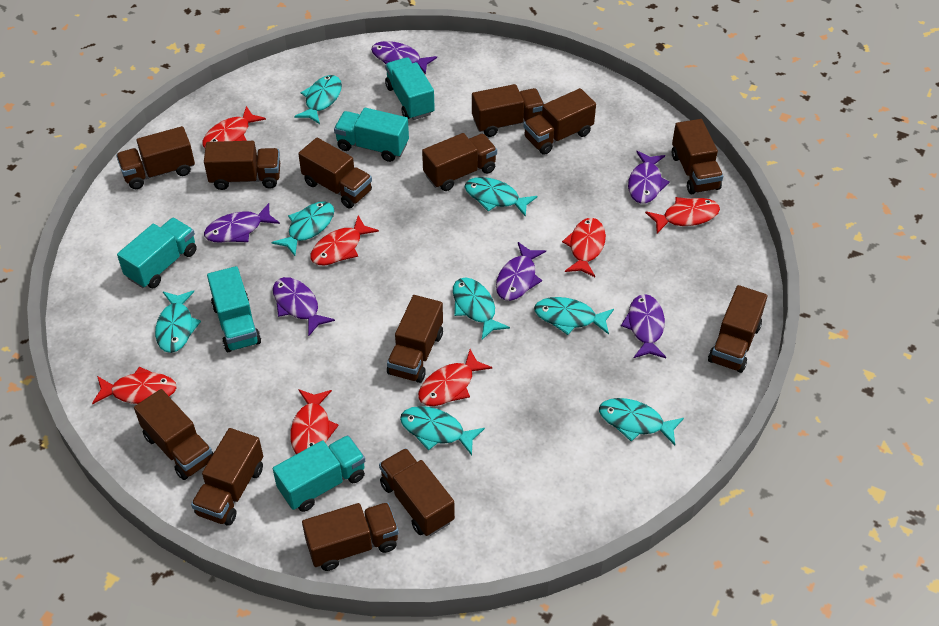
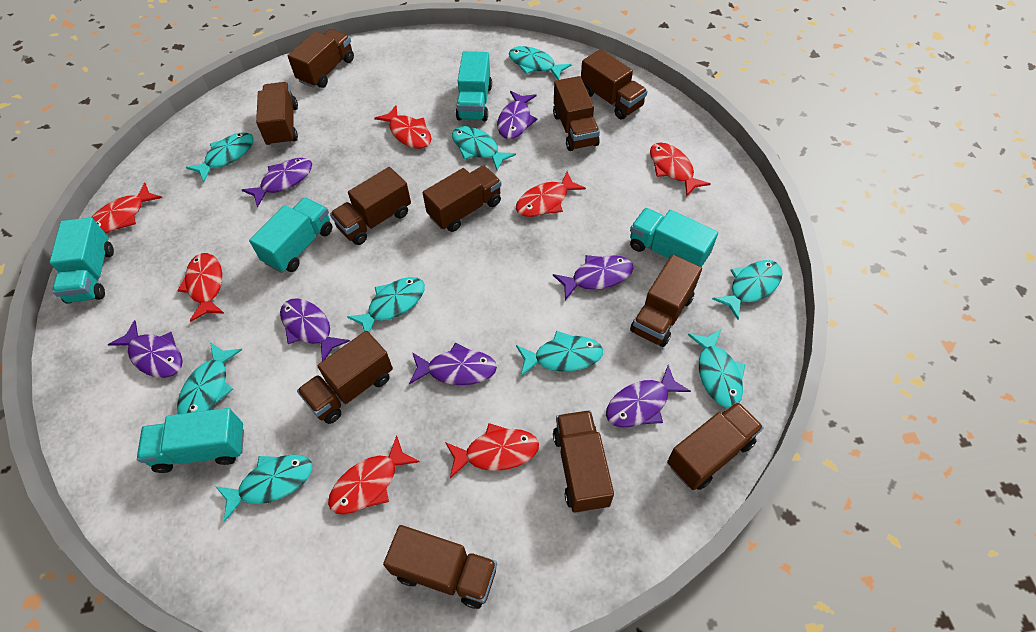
brown truck: [116,126,195,189] [134,389,214,480] [191,428,263,526] [204,141,280,190] [298,138,372,208] [302,502,399,571] [379,448,455,536] [387,295,443,383] [422,133,497,191] [472,84,544,137] [523,88,596,155] [672,119,723,194] [708,285,768,373] = 13 -> [256,82,298,147] [288,29,354,88] [297,331,393,424] [330,167,411,245] [383,525,497,609] [423,166,502,232] [553,76,600,151] [553,410,614,513] [581,49,648,119] [630,254,702,347] [667,402,764,490] = 11
purple fish: [204,203,280,243] [273,277,335,336] [371,41,437,74] [496,242,546,301] [621,294,666,358] [628,151,670,204] = 6 -> [108,320,183,378] [242,158,312,207] [280,298,350,361] [409,343,497,385] [497,91,537,139] [553,255,633,300] [606,365,691,427] = 7
turquoise fish: [155,290,201,353] [272,201,334,256] [294,75,342,124] [400,406,485,455] [453,277,510,340] [465,177,538,217] [534,297,614,335] [599,398,684,445] = 8 -> [177,342,242,414] [186,133,254,182] [215,454,312,522] [347,277,425,333] [452,126,516,171] [509,46,572,80] [516,331,603,376] [688,329,746,408] [712,260,783,320] = 9

